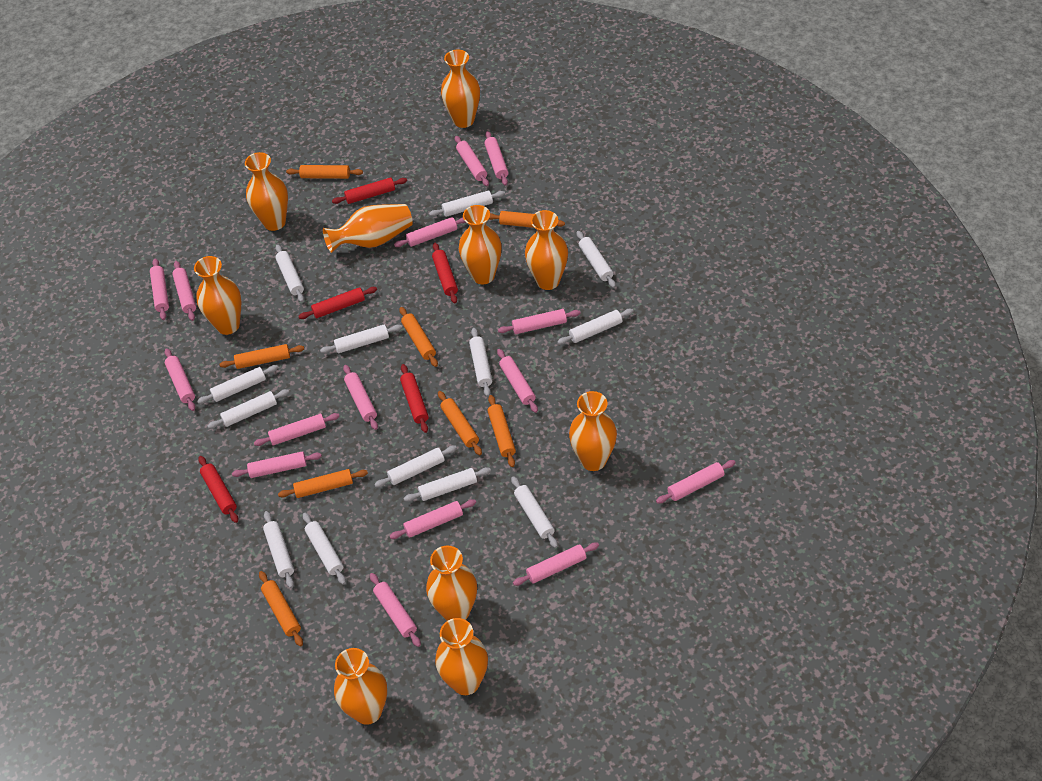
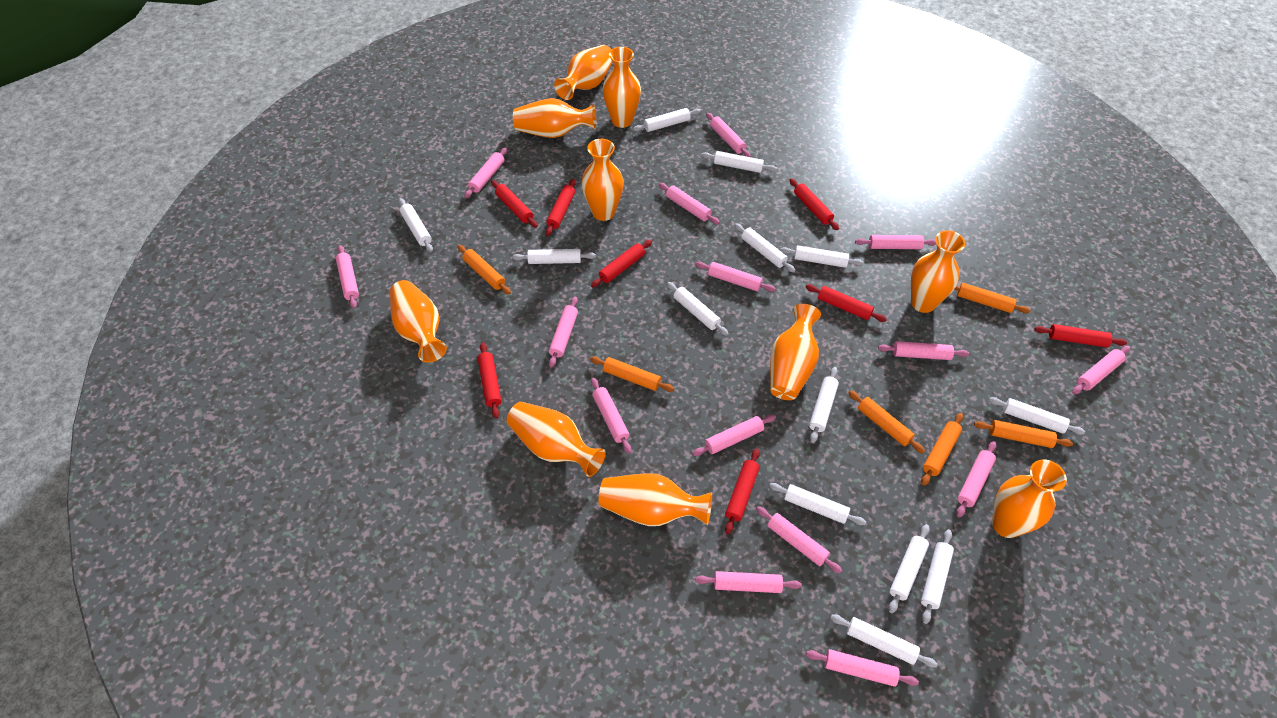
orange rolling pin: [219,344,304,369] [259,571,303,646] [278,469,368,498] [286,165,363,179] [399,307,438,367] [438,391,482,455] [488,395,516,467] [489,211,565,228] = 8 -> [457,245,511,294] [590,356,674,392] [848,390,925,453] [921,413,963,486] [954,283,1031,313] [974,420,1073,448] = 6
red rolling pin: [198,456,238,523] [298,287,377,319] [332,177,407,204] [400,364,429,433] [432,243,458,304] = 5 -> [478,342,502,419] [491,180,538,228] [546,179,576,236] [591,240,652,287] [725,448,760,534] [790,178,839,230] [806,284,887,322] [1034,324,1127,348] = 8

